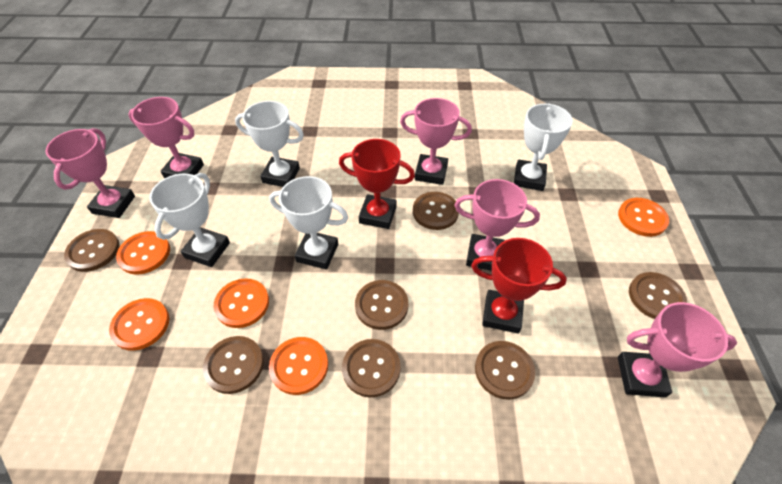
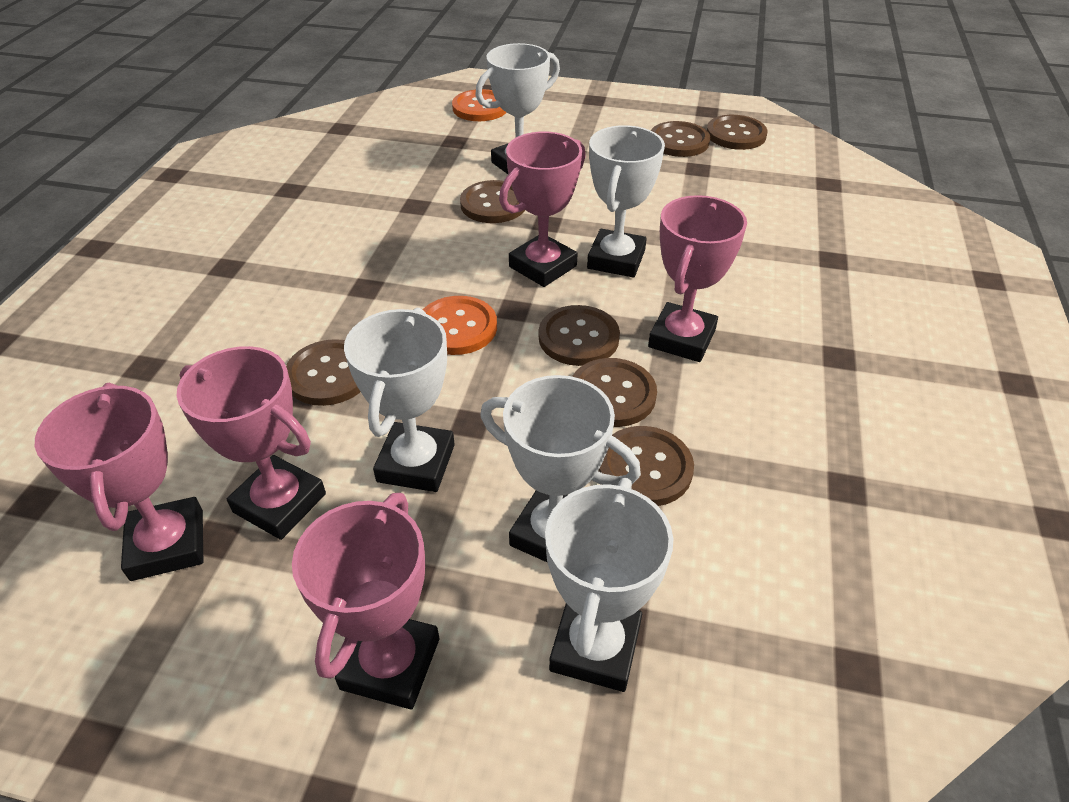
orange button: [109,298,169,351] [116,231,170,275] [213,278,269,328] [269,337,328,395] [618,198,669,237] = 5 -> [423,296,497,355] [452,89,507,121] = 2
red trophy: [339,139,415,229] [471,238,567,334] = 2 -> none = 0
white trophy: [149,173,230,267] [235,101,304,187] [269,176,348,269] [514,103,573,191] = 4 -> [344,308,455,492] [475,43,560,175] [480,375,641,563] [545,478,673,692] [587,125,665,277] = 5

